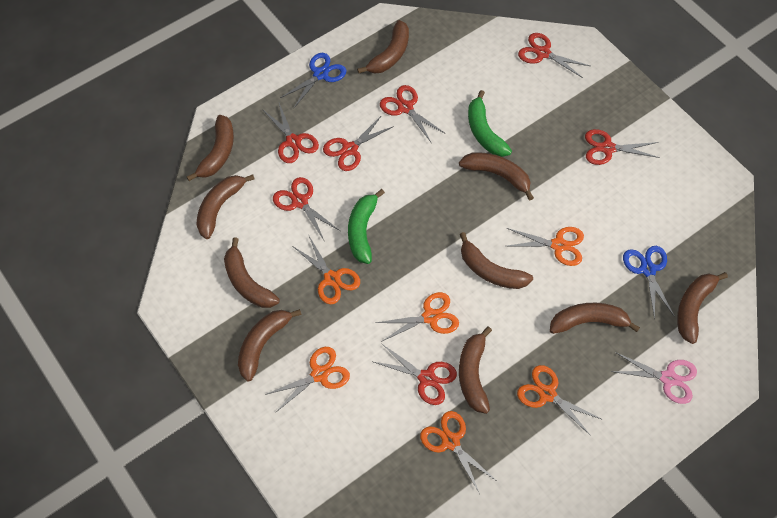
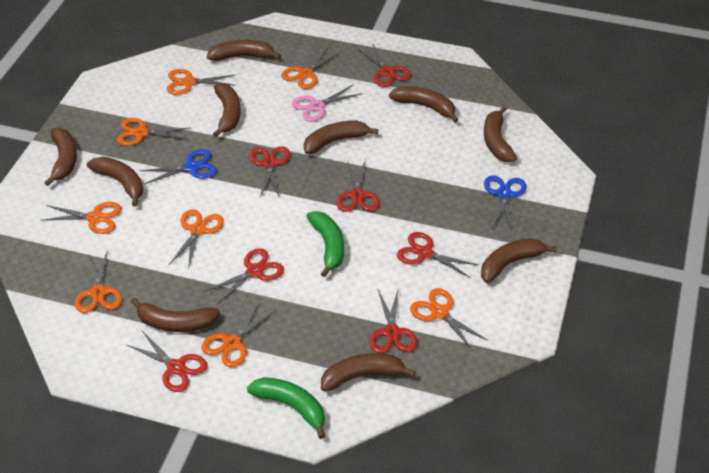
orange scissors: [265,347,350,412] [294,236,360,304] [376,292,459,342] [420,411,497,494] [507,227,584,266] [517,365,601,436] = 6 -> [42,202,121,234] [75,250,122,313] [117,118,189,146] [167,69,235,95] [169,209,224,270] [201,301,276,367] [281,48,340,89] [410,288,488,351] = 8

